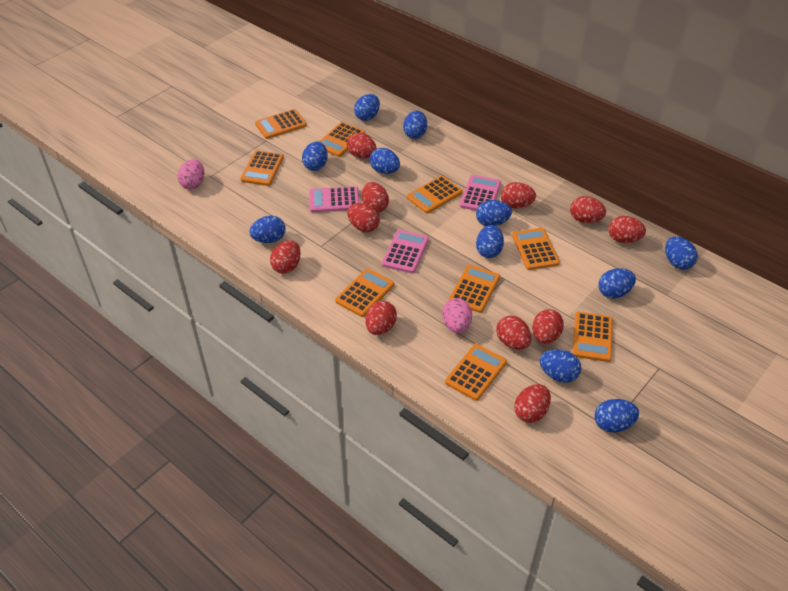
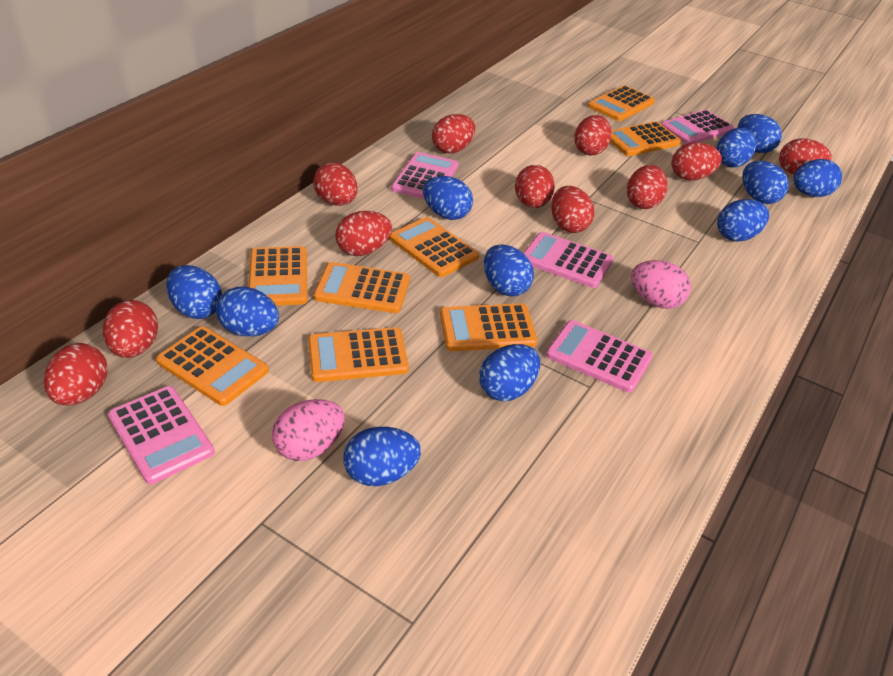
orange calculator: [240,150,284,186] [255,109,307,139] [319,122,365,157] [335,268,394,317] [407,176,462,214] [445,344,507,401] [449,265,500,313] [512,228,560,270] [572,312,613,362] = 9 -> [156,326,269,406] [248,246,307,306] [308,327,409,382] [314,262,410,313] [390,217,479,277] [440,304,538,351] [588,85,655,121] [610,121,681,156] = 8
pink calculator: [309,186,359,212] [382,230,429,273] [460,175,501,211] = 3 -> [108,386,215,484] [391,152,458,199] [524,232,613,288] [546,320,653,393] [661,110,734,144] = 5

